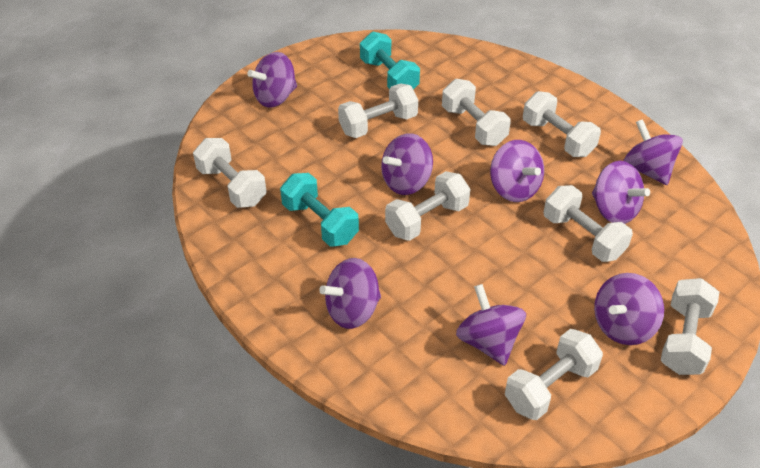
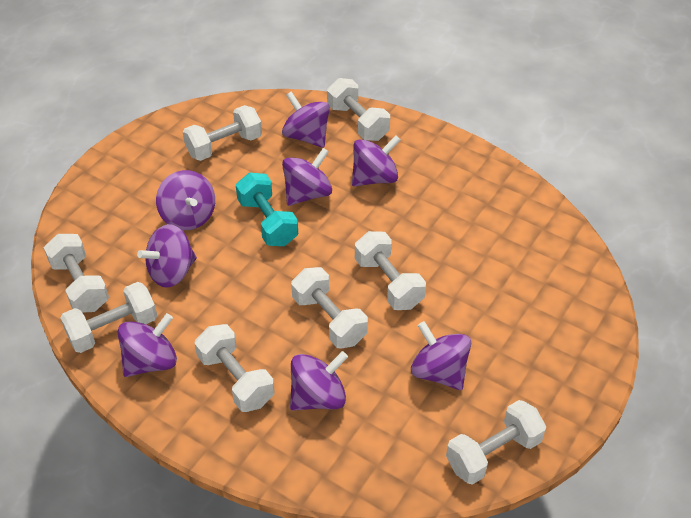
turquoise dumbbell: [280,173,359,247] [360,32,420,89] = 2 -> [236,173,298,246] = 1

